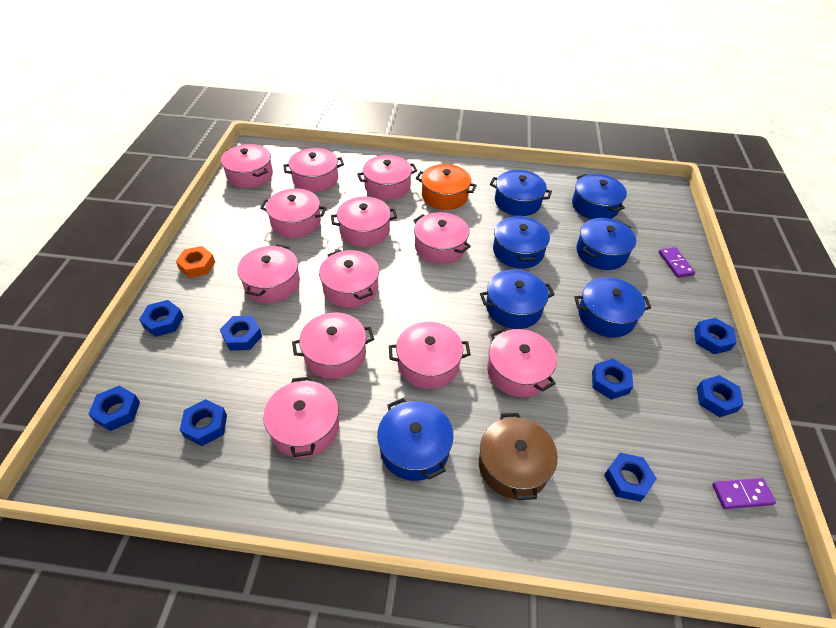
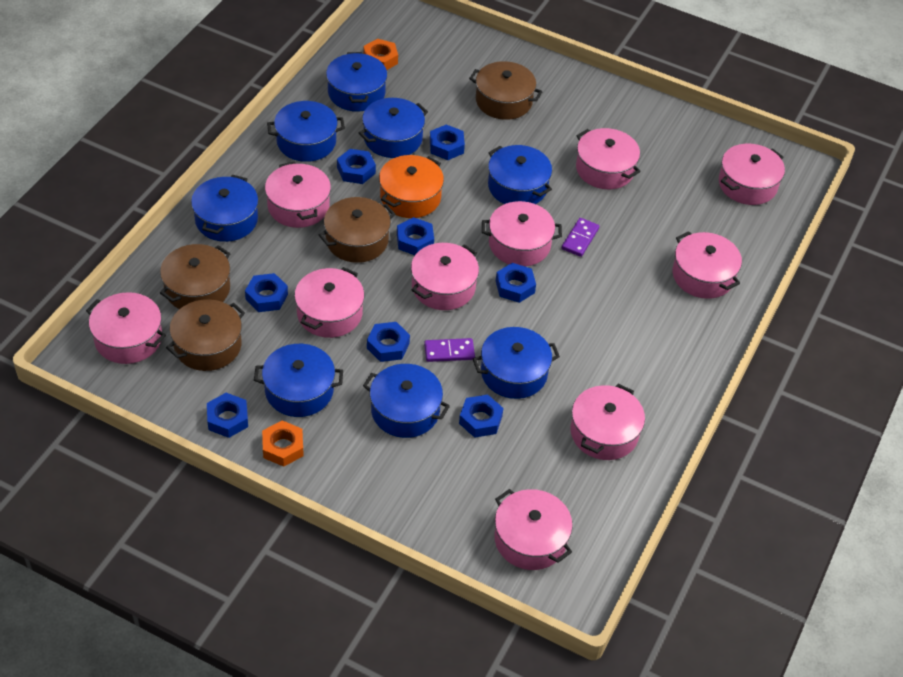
blue pot: [377,398,453,481] [480,269,555,329] [490,170,552,216] [493,215,550,269] [572,174,627,219] [574,277,651,338] [576,218,636,270] = 7 -> [191,175,258,242] [254,344,343,417] [267,101,345,162] [326,52,387,112] [359,98,428,158] [363,364,450,438] [473,327,560,399] [488,145,552,204] = 8
brown pot: [479,413,558,500] = 1 -> [160,244,231,309] [166,299,245,371] [319,197,395,263] [469,61,543,120] = 4
orange nut: [176,246,215,278] = 1 -> [262,420,304,467] [363,39,398,70] = 2
pink pot: [221,144,273,188] [237,244,300,303] [260,188,326,238] [263,377,339,458] [283,148,344,192] [292,312,374,379] [319,250,379,308] [331,197,397,247] [357,155,417,200] [389,322,471,389] [413,212,471,264] [487,328,557,397] = 12 -> [86,292,166,364] [265,162,331,228] [294,267,365,338] [411,243,479,310] [482,201,562,266] [494,489,573,570] [570,384,645,460] [576,128,641,189] [672,231,742,299] [719,143,785,205] = 10

